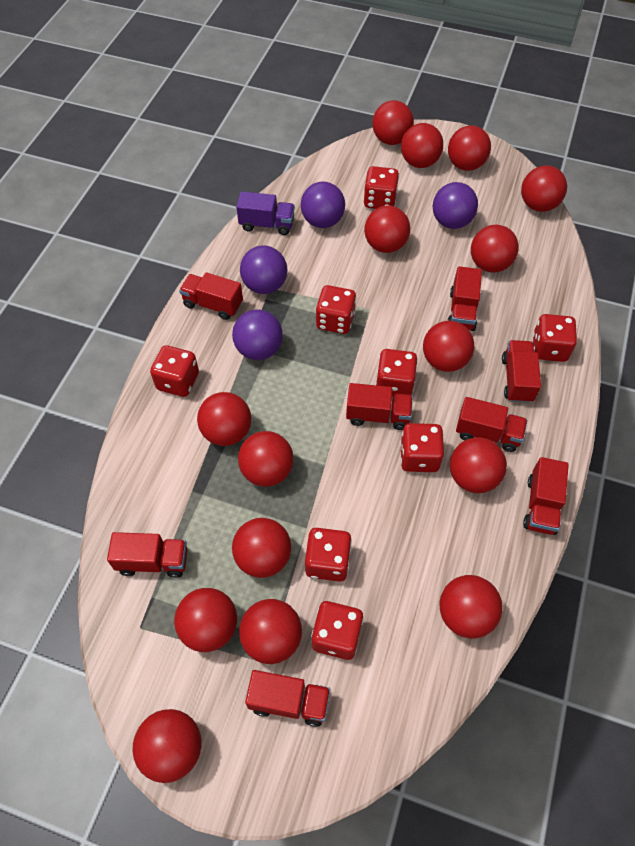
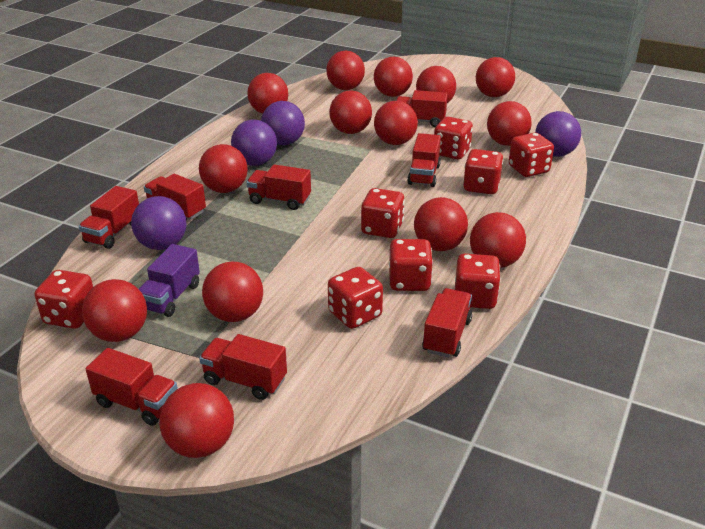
red ball: [132,709,202,783] [174,588,237,652] [197,392,251,446] [232,518,291,578] [238,431,294,487] [239,599,302,664] [364,206,410,253] [372,100,414,145] [401,123,443,168] [423,321,474,372] [440,575,503,639] [448,126,491,171] [450,437,507,493] [471,225,519,273] [521,165,567,212] = 15 -> [82,279,147,342] [159,383,234,458] [199,144,248,193] [202,262,263,322] [247,73,288,114] [326,51,365,90] [329,90,372,134] [374,57,413,97] [374,101,418,145] [414,197,468,251] [416,66,456,103] [470,212,526,268] [476,57,515,97] [487,101,532,146] = 14

